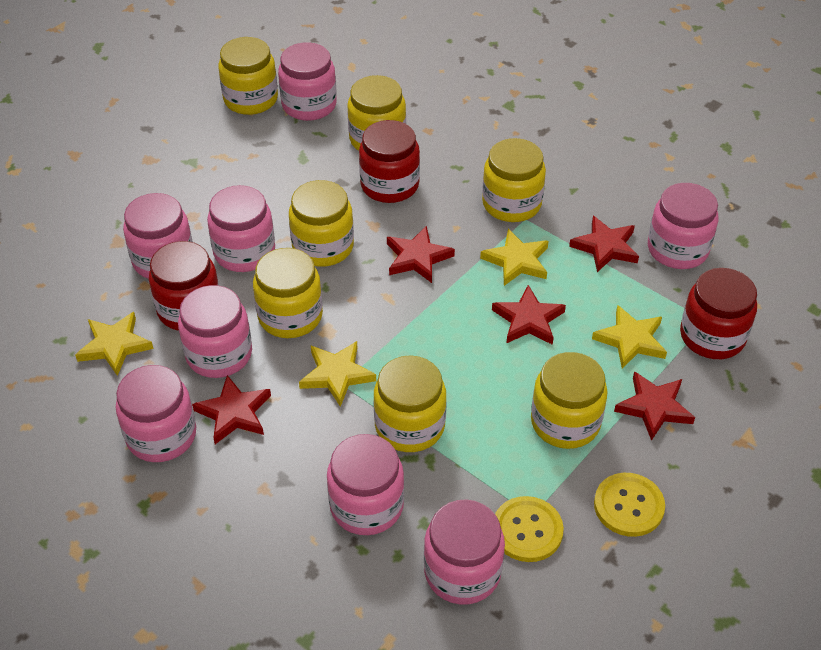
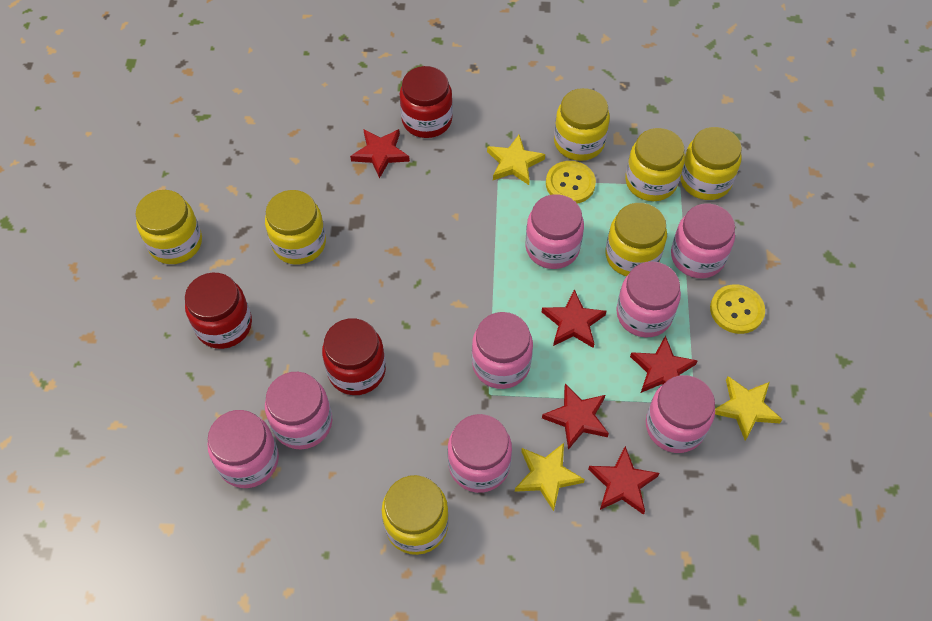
yellow star: [75,312,154,376] [299,341,376,407] [480,229,549,286] [592,305,667,369] = 4 -> [487,135,545,185] [515,443,585,511] [715,376,783,441] = 3

